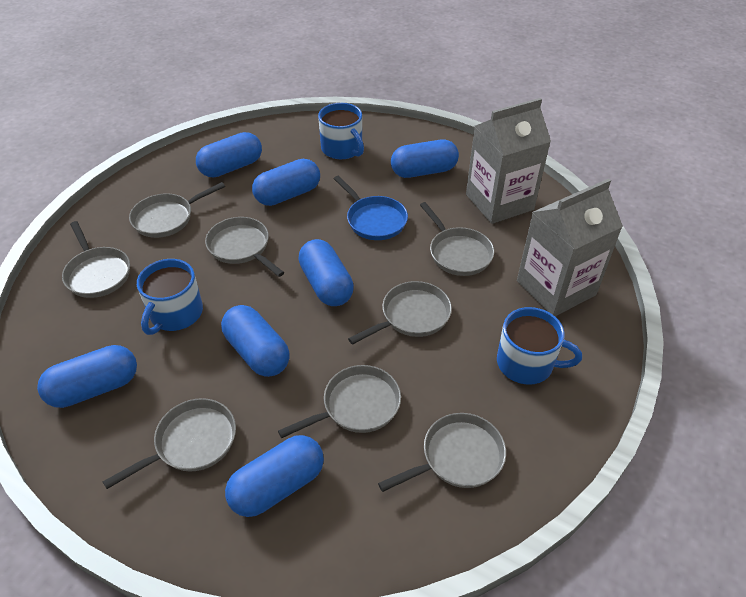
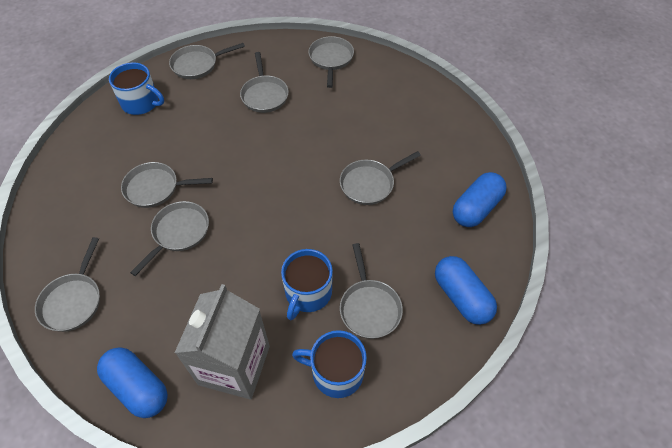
blue capsule: [37,345,137,408] [196,132,262,178] [221,305,290,377] [225,435,324,517] [252,159,320,206] [298,239,354,306] [391,139,459,178] = 7 -> [97,347,168,418] [435,256,497,325] [453,172,507,227] = 3
blue pan: [334,176,408,240] = 1 -> none = 0
grey carton: [466,98,551,224] [517,178,623,316] = 2 -> [175,284,270,399] = 1

